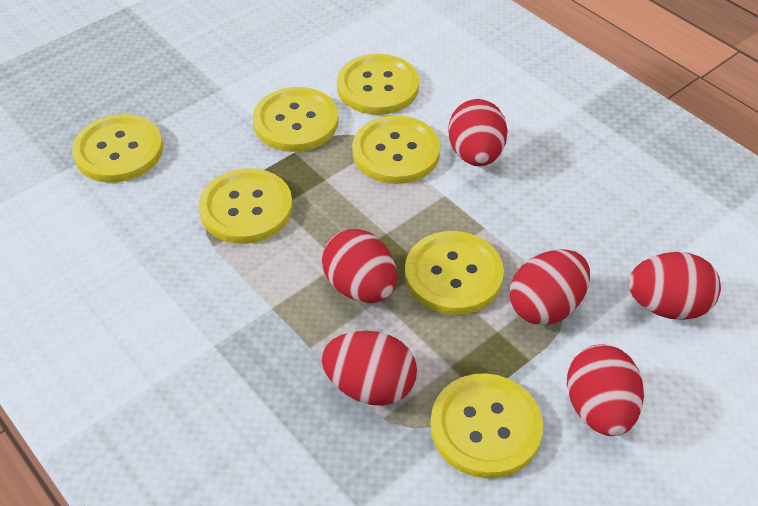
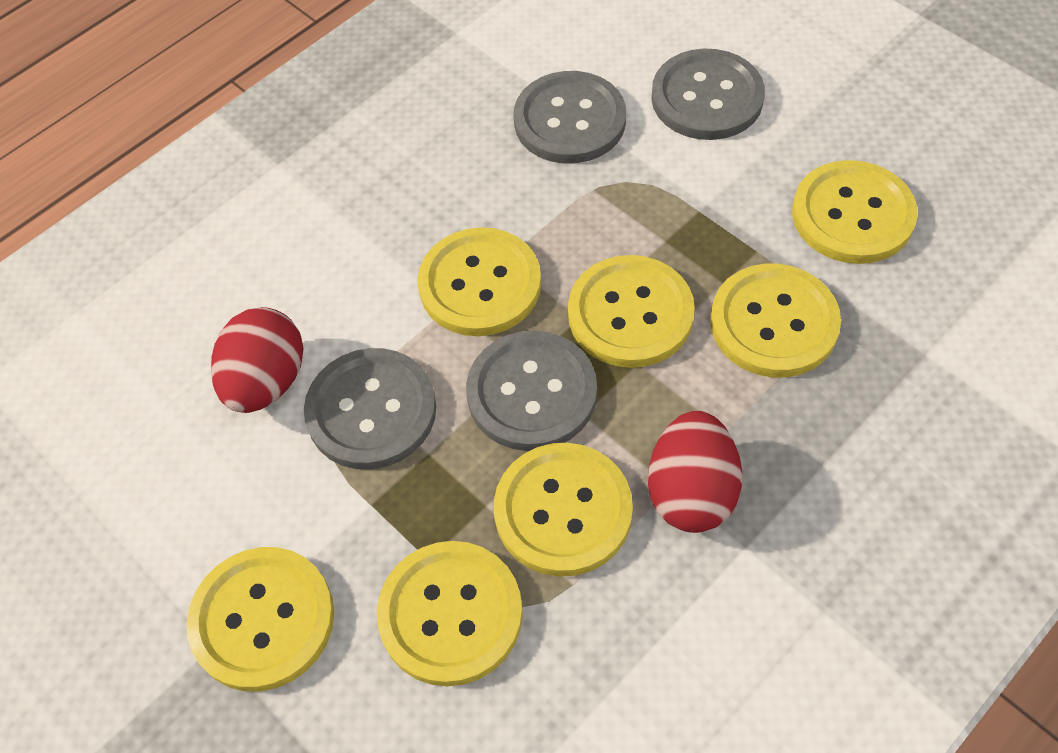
grey button: none = 0 -> [304,348,436,470] [466,331,597,451] [514,71,626,163] [651,49,765,140] = 4
red egg: [321,331,417,406] [322,229,397,303] [448,99,508,166] [510,249,590,325] [567,344,644,436] [628,252,721,320] = 6 -> [211,307,304,413] [648,411,742,533] = 2

